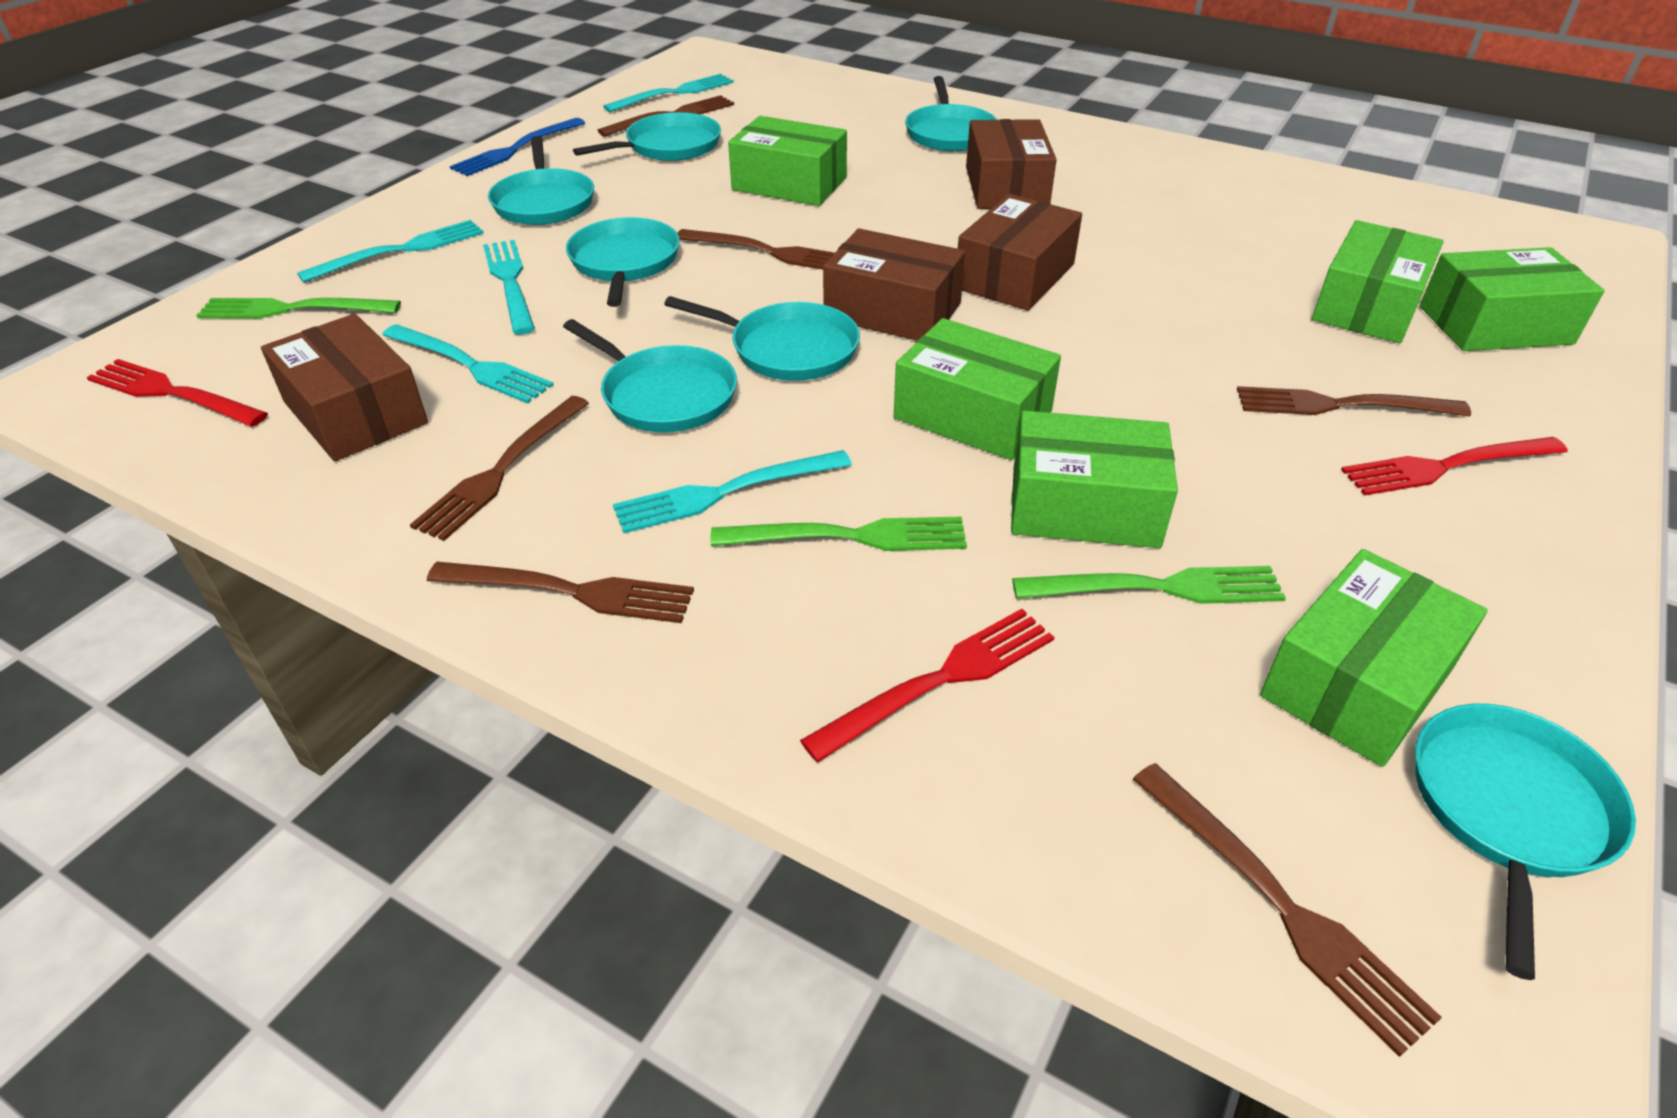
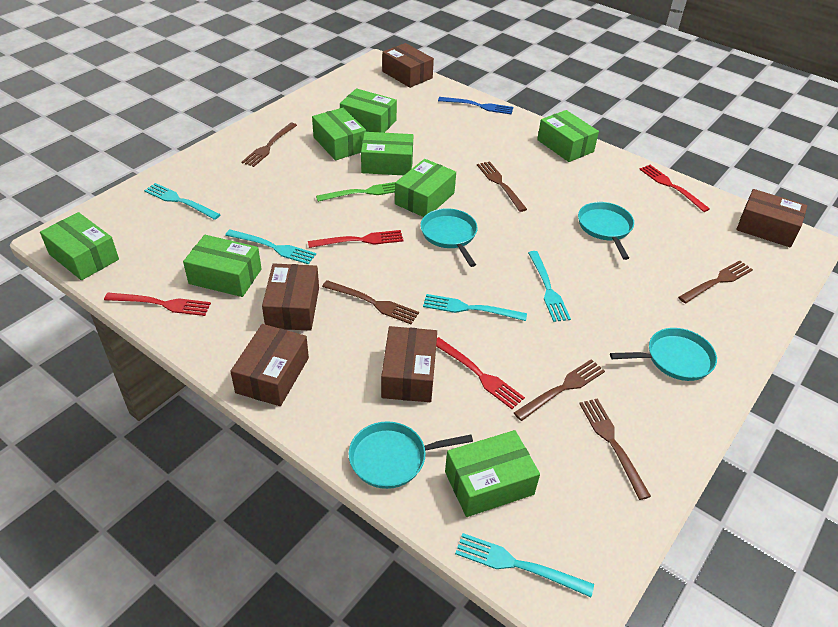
brown box: [261,314,428,461] [823,228,965,341] [958,194,1082,311] [966,119,1057,209] = 4 -> [230,324,309,406] [262,263,319,331] [381,326,437,402] [382,43,434,88] [736,189,807,248] = 5
green box: [728,116,847,206] [894,318,1061,460] [1011,411,1178,548] [1260,549,1488,767] [1312,220,1444,343] [1420,247,1605,351] = 6 -> [40,212,119,280] [183,235,262,297] [312,108,366,160] [340,88,397,133] [361,132,413,175] [395,159,456,217] [445,430,540,517] [537,110,599,162] = 8
green fork: [196,298,401,319] [710,517,967,551] [1012,566,1286,604] = 3 -> [316,182,395,202] = 1
red fork: [86,359,268,427] [800,609,1054,762] [1341,437,1568,495] = 3 -> [104,293,211,316] [308,230,404,248] [436,337,525,409] [639,165,710,212] = 4
turquoise pan: [488,136,594,225] [563,319,737,432] [566,217,680,307] [573,112,721,161] [664,296,860,381] [905,76,997,151] [1415,704,1636,980] = 7 -> [349,421,473,489] [420,208,478,267] [578,202,634,260] [610,328,717,381] = 4

